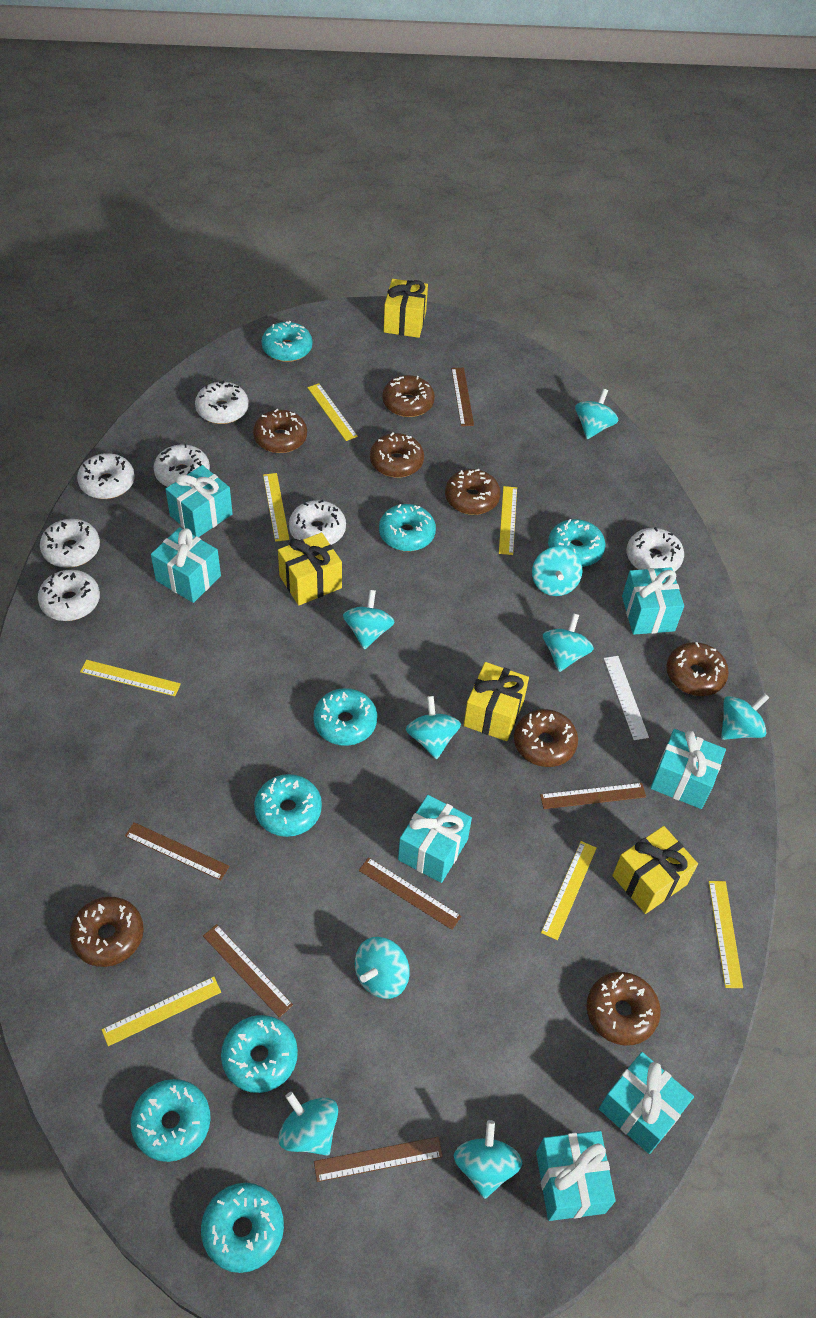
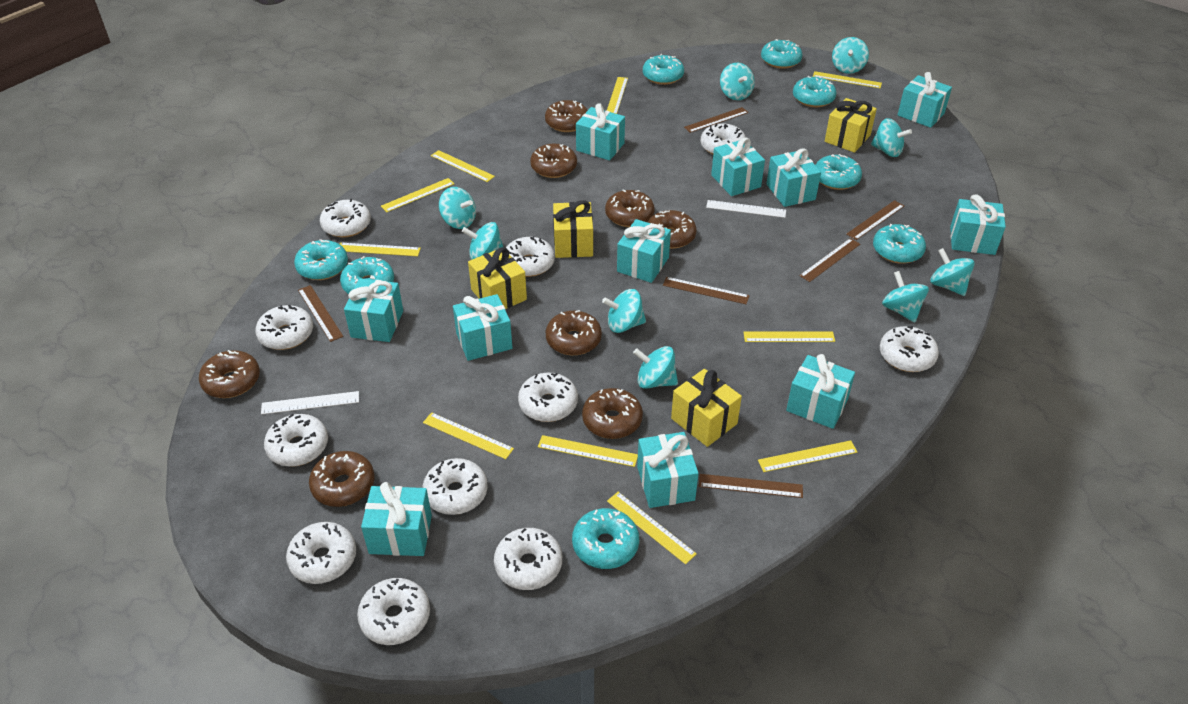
turquoise gift: [151,527,221,603] [166,465,233,537] [398,795,472,883] [536,1131,616,1221] [599,1052,694,1154] [622,567,684,635] [650,729,726,809] = 7 -> [344,278,403,342] [361,482,432,556] [453,294,513,361] [576,103,625,160] [617,219,671,283] [637,432,699,508] [711,137,765,196] [767,148,821,207] [786,354,855,429] [898,72,952,128] [950,195,1006,255] = 11
white donut: [38,570,100,621] [40,519,100,568] [77,453,135,499] [153,444,210,487] [195,381,249,424] [289,500,346,545] [627,527,684,572] = 7 -> [255,305,313,350] [264,414,328,467] [286,522,356,584] [320,199,371,237] [357,578,430,645] [422,458,488,515] [494,528,562,590] [506,236,555,277] [518,373,578,422] [701,123,745,155] [880,326,939,372] = 11
white ruler: [604,656,649,740] = 1 -> [261,391,359,414] [706,200,786,218] = 2
yellow ruler: [80,660,181,696] [102,977,221,1046] [263,473,290,542] [307,383,358,441] [499,486,517,555] [541,841,597,940] [709,881,743,988] = 7 -> [340,242,421,256] [381,178,454,212] [423,412,514,459] [431,150,495,182] [538,435,638,467] [607,77,628,114] [607,492,697,564] [743,331,835,342] [758,440,857,472] [813,71,882,88] = 10

